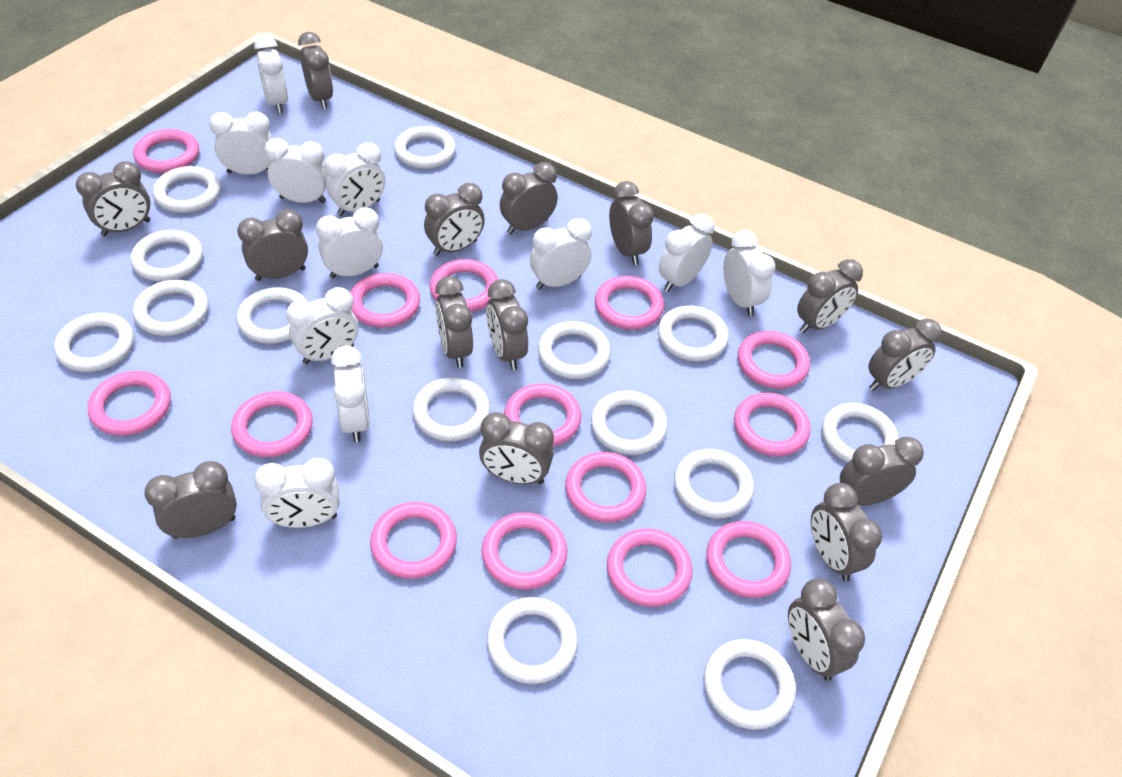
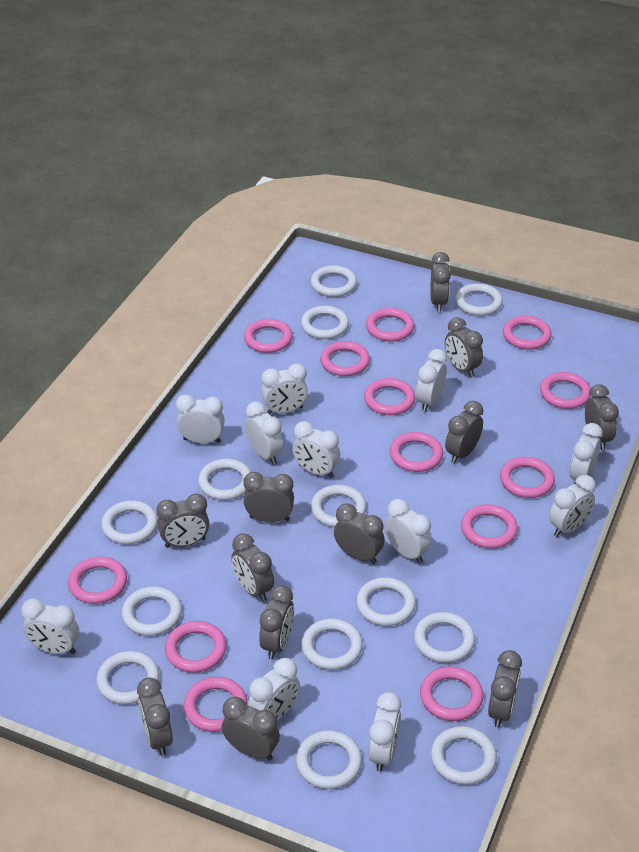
grey clock: [76,161,150,236] [144,461,237,539] [237,209,308,281] [298,32,333,109] [424,183,485,256] [435,276,473,368] [479,412,554,484] [486,279,528,370] [500,162,558,234] [609,181,654,265] [788,579,865,681] [797,259,863,333] [811,483,882,582] [840,437,924,506] [868,318,942,391] = 15 -> [137,677,173,756] [156,494,209,548] [222,697,280,760] [232,533,274,602] [243,472,294,522] [259,585,294,659] [334,504,385,564] [431,252,451,312] [445,317,483,377] [445,401,483,464] [488,650,522,728] [585,384,619,450] = 12
pink ring: [88,371,171,436] [133,129,199,173] [231,391,313,457] [350,273,420,328] [370,502,457,579] [429,259,498,312] [482,512,567,590] [504,383,581,447] [565,452,646,522] [595,276,664,330] [607,528,693,607] [706,521,791,598] [734,393,810,457] [738,331,810,389] = 14 -> [68,556,127,604] [165,621,226,673] [184,677,248,732] [244,319,293,353] [320,341,370,376] [364,378,415,415] [366,308,414,341] [390,432,443,472] [420,666,483,721] [461,504,518,548] [500,457,555,498] [503,315,552,350] [540,372,591,409] = 13
white ring: [54,313,134,372] [130,230,203,281] [133,280,209,336] [153,166,221,213] [236,287,308,344] [394,126,456,169] [412,377,490,441] [487,597,578,684] [538,321,611,379] [591,391,668,455] [658,305,729,362] [674,449,754,518] [704,639,796,730] [822,403,899,463] = 14 -> [96,651,159,704] [101,500,158,544] [122,586,182,636] [198,459,251,500] [296,730,362,789] [301,306,349,339] [301,618,363,670] [311,265,357,297] [311,485,366,527] [356,577,416,626] [414,612,475,663] [431,726,497,785] [455,283,503,316] = 13

